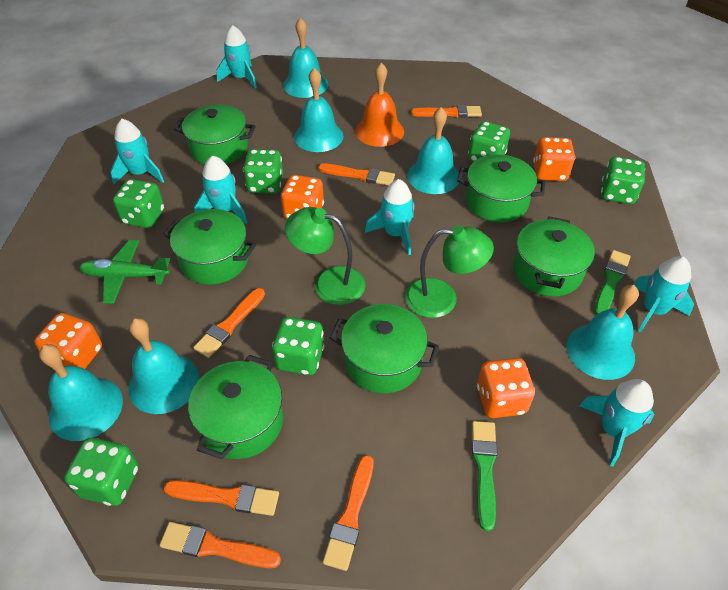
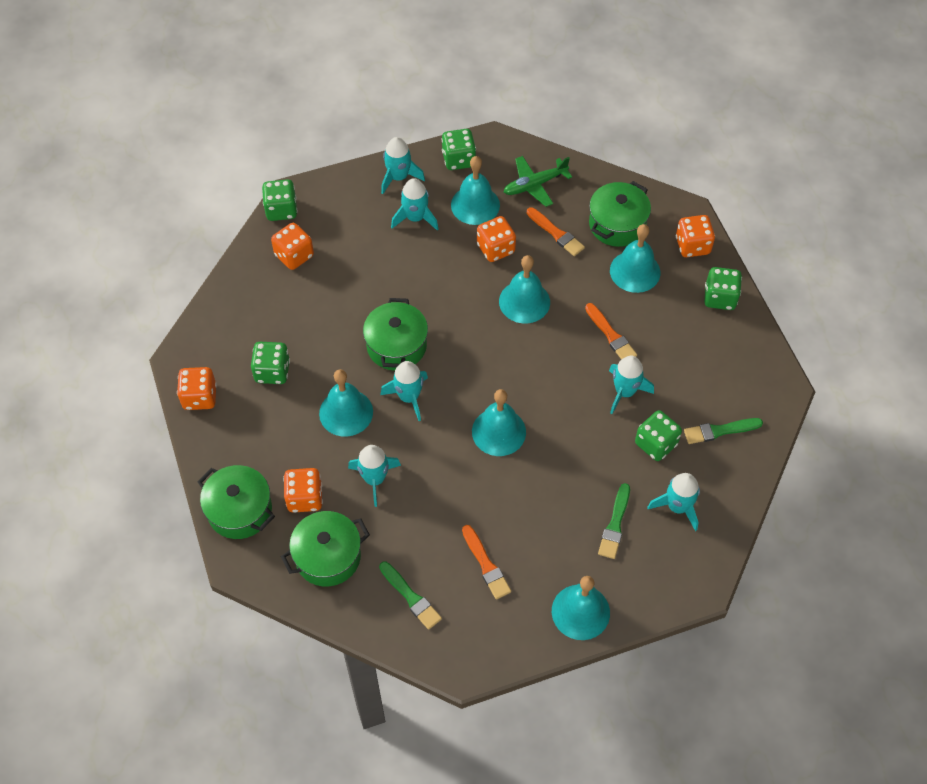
green brush: [472,421,498,531] [594,250,631,315] = 2 -> [379,561,442,630] [598,483,630,559] [684,418,763,444] = 3
green dice: [64,438,139,506] [113,179,164,228] [243,149,283,194] [272,317,325,375] [468,121,510,162] [601,157,645,204] = 6 -> [251,342,290,384] [262,179,298,221] [442,129,476,170] [635,410,682,461] [704,267,742,310] = 5
green lamp: [285,207,365,305] [405,225,494,318] = 2 -> none = 0
green pot: [163,209,256,285] [174,105,256,165] [188,355,283,459] [330,304,439,393] [457,154,546,223] [513,216,595,296] = 6 -> [198,465,275,539] [281,511,370,586] [363,298,428,371] [589,181,651,247] = 4
orange bell: [355,63,404,147] = 1 -> none = 0
orange brush: [159,522,281,568] [164,480,279,516] [193,288,265,358] [318,163,395,185] [323,455,373,571] [411,105,482,118] = 6 -> [462,525,511,599] [527,207,585,256] [585,303,637,360] = 3
orange dice: [34,313,102,369] [281,175,324,219] [477,358,535,418] [533,137,575,181] = 4 -> [177,367,217,410] [271,223,314,270] [283,468,323,513] [477,216,516,262] [676,215,715,257] = 5

